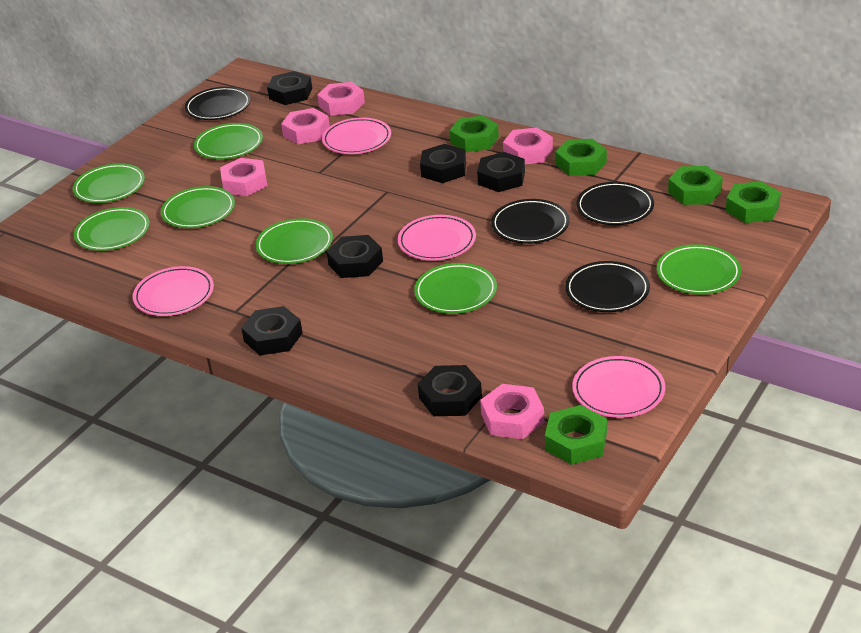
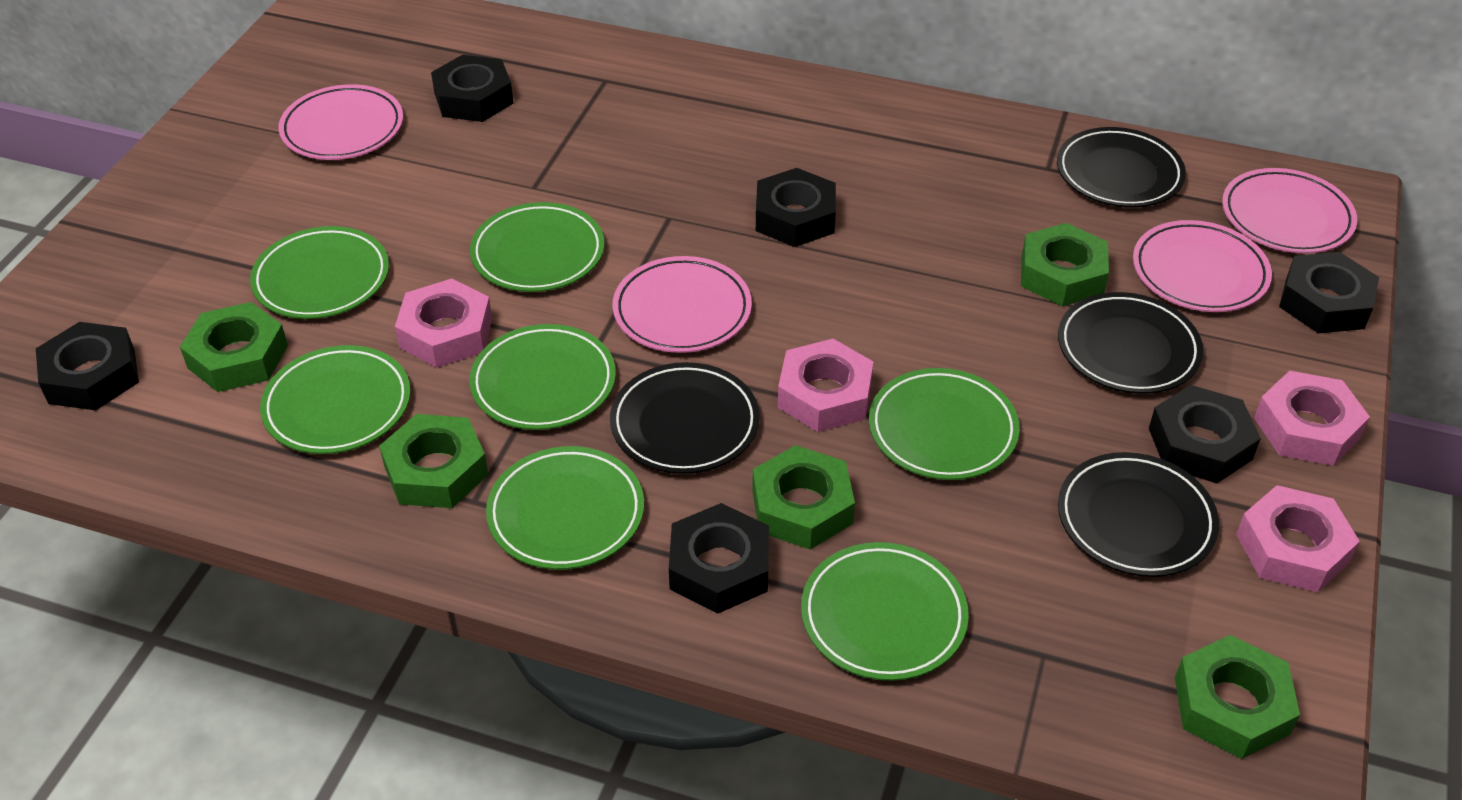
pink nut: [220,158,268,196] [281,108,330,144] [317,82,365,116] [480,384,544,439] [503,127,553,164] = 5 -> [395,279,492,368] [778,339,874,432] [1236,485,1360,592] [1254,371,1370,466] = 4

